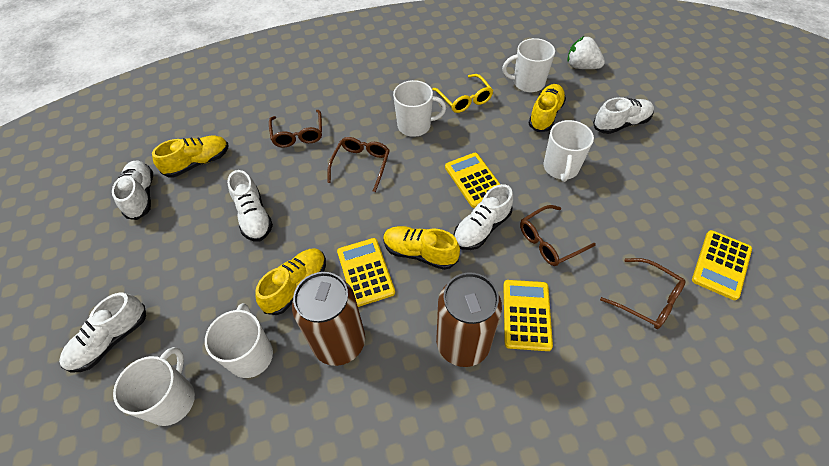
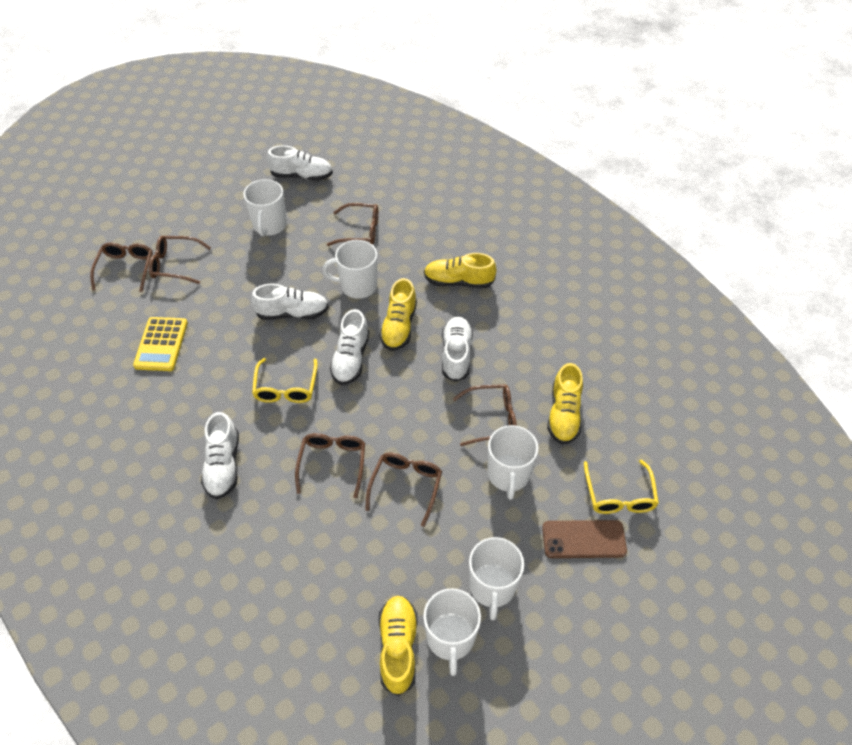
brown can: [292,272,365,366] [436,272,502,367] = 2 -> none = 0
brown glasses: [269,110,322,147] [327,137,390,192] [520,205,596,266] [600,258,686,329] = 4 -> [90,242,153,292] [149,236,211,284] [295,433,365,498] [327,203,378,246] [365,452,442,527] [453,384,517,446] = 6
brown phone: none = 0 -> [542,520,627,558] = 1
white strawberry: [567,36,605,69] = 1 -> none = 0
yellow calculator: [337,238,395,307] [445,153,501,208] [503,280,553,351] [692,230,752,300] = 4 -> [133,317,188,371] = 1
yellow glasses: [432,74,493,113] = 1 -> [252,358,318,403] [584,459,659,514] = 2

